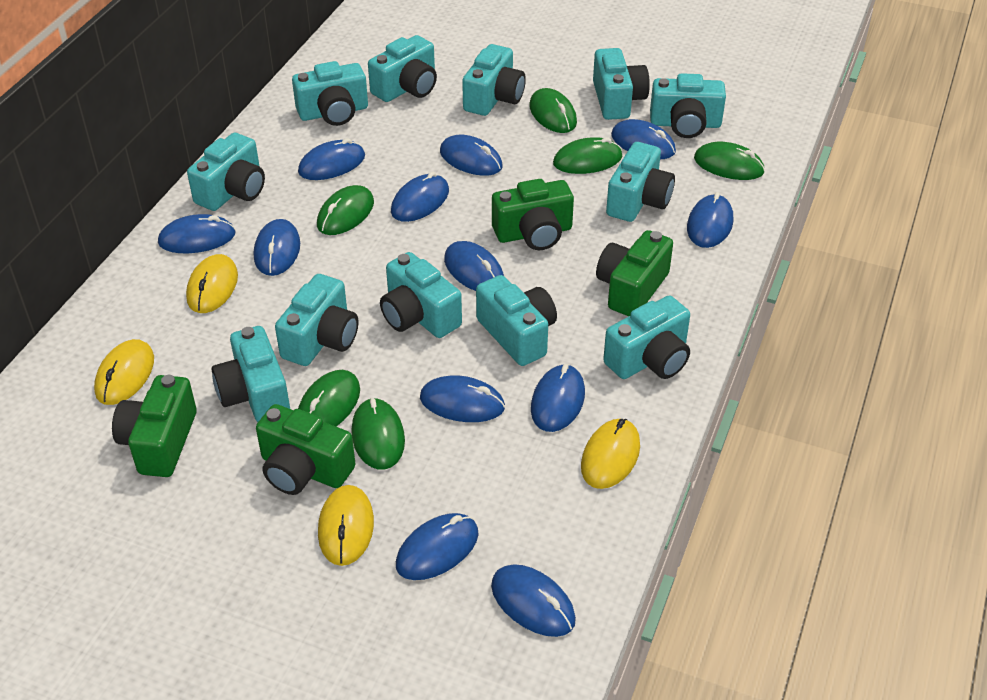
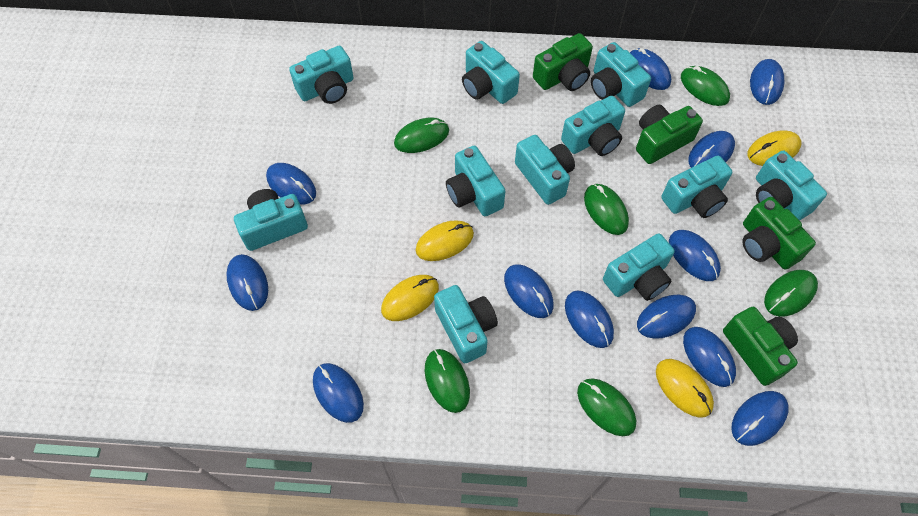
turquoise camera: [187,133,265,211] [212,326,290,422] [275,274,359,366] [292,61,368,126] [368,35,437,102] [380,252,462,338] [462,44,526,116] [476,275,557,366] [593,48,650,120] [603,295,690,379] [606,142,675,222] [650,73,726,138] = 12 -> [234,189,308,251] [289,46,354,104] [434,285,498,363] [446,146,505,216] [462,41,520,104] [515,135,575,205] [561,96,625,156] [591,42,651,107] [603,233,674,301] [661,156,732,218] [756,151,827,220] = 11

